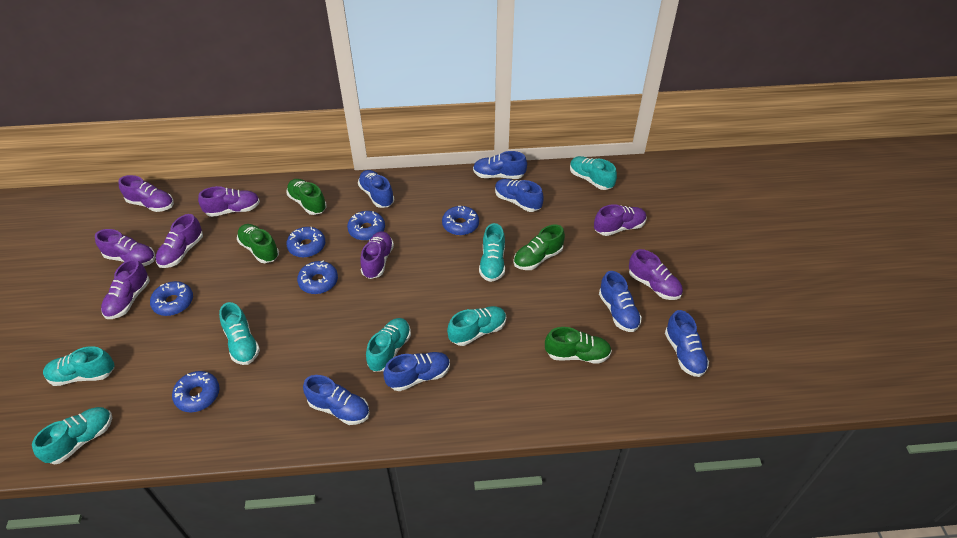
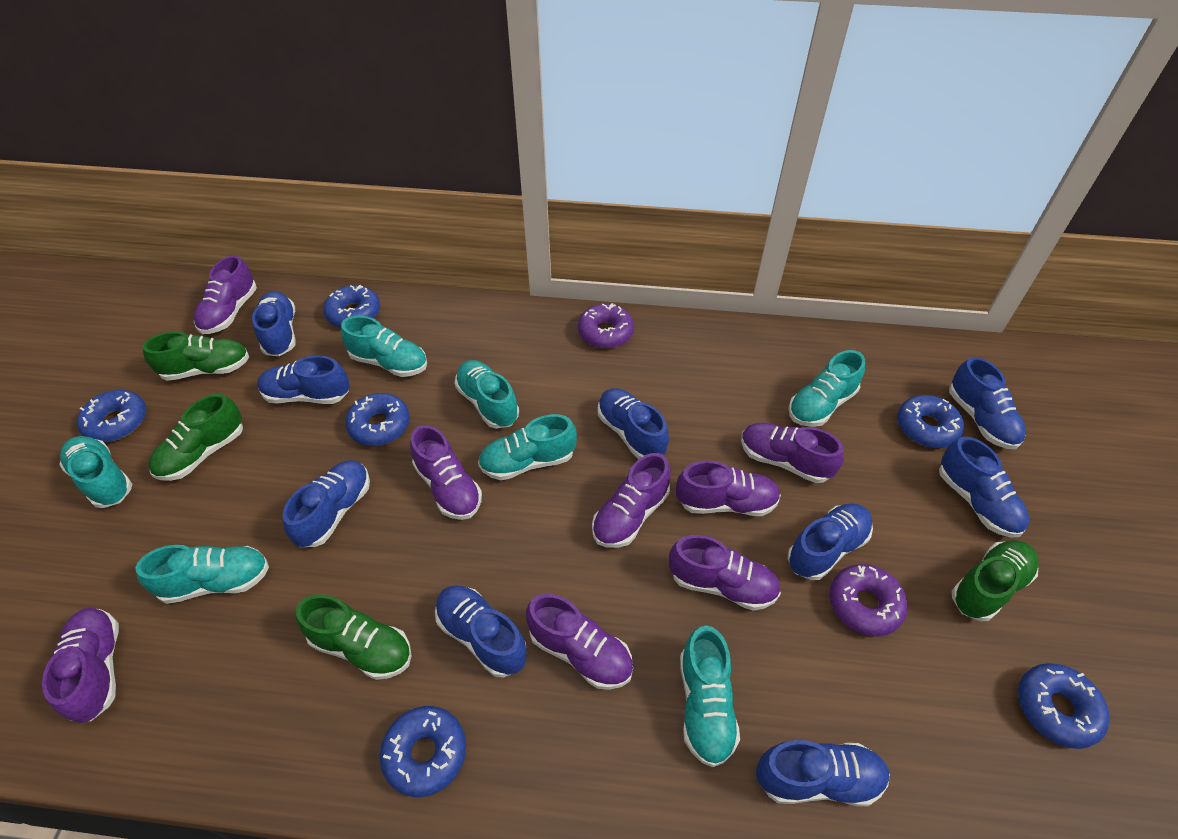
blue shoe: [303,375,370,425] [358,170,394,208] [383,352,450,391] [473,151,527,179] [495,179,544,212] [599,271,642,332] [665,310,709,377] = 7 -> [252,291,295,356] [257,355,350,404] [283,460,370,547] [435,585,527,677] [598,388,669,459] [756,740,890,806] [788,503,873,580] [939,436,1029,537] [949,357,1026,449] = 9
purple donut: none = 0 -> [578,303,634,348] [830,564,908,637] = 2

